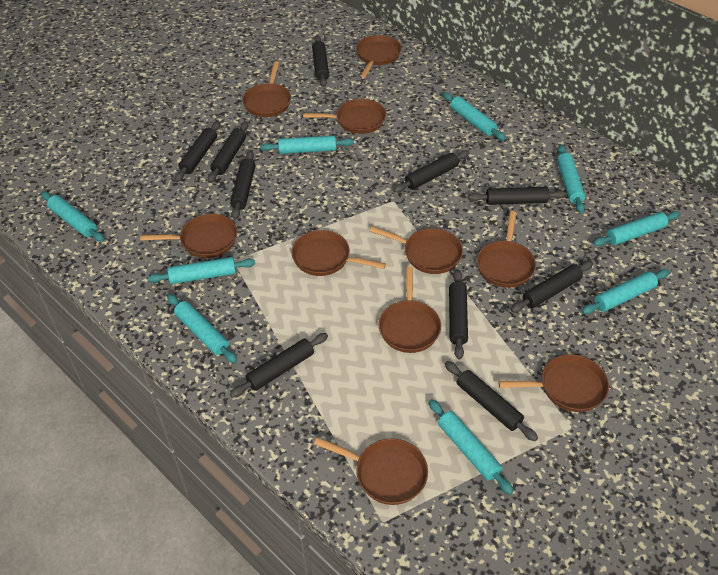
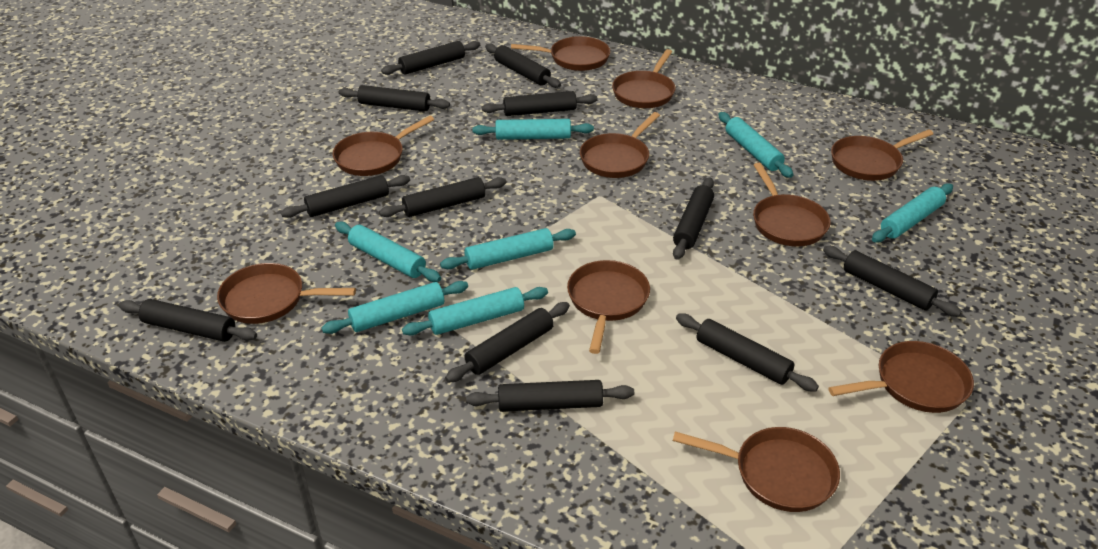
black rolling pin: [175,121,220,182] [208,121,248,183] [230,150,255,219] [230,333,328,398] [312,36,329,87] [393,150,469,193] [445,361,538,441] [449,269,468,360] [468,187,567,205] [511,261,593,313] = 10 -> [119,299,257,342] [281,175,410,218] [339,85,450,112] [379,177,506,217] [381,41,480,75] [445,302,570,383] [466,380,634,412] [482,91,597,116] [485,44,561,88] [673,177,714,260] [676,313,819,392] [823,246,962,317] = 12
turquoise rolling pin: [41,191,104,242] [148,257,255,284] [167,294,237,363] [261,135,354,154] [429,399,514,495] [443,92,506,141] [557,145,585,213] [582,269,670,314] [593,211,680,246] = 9 -> [321,281,468,334] [335,222,441,282] [402,287,548,336] [440,228,576,270] [472,119,594,140] [718,112,794,178] [872,183,953,243] = 7

